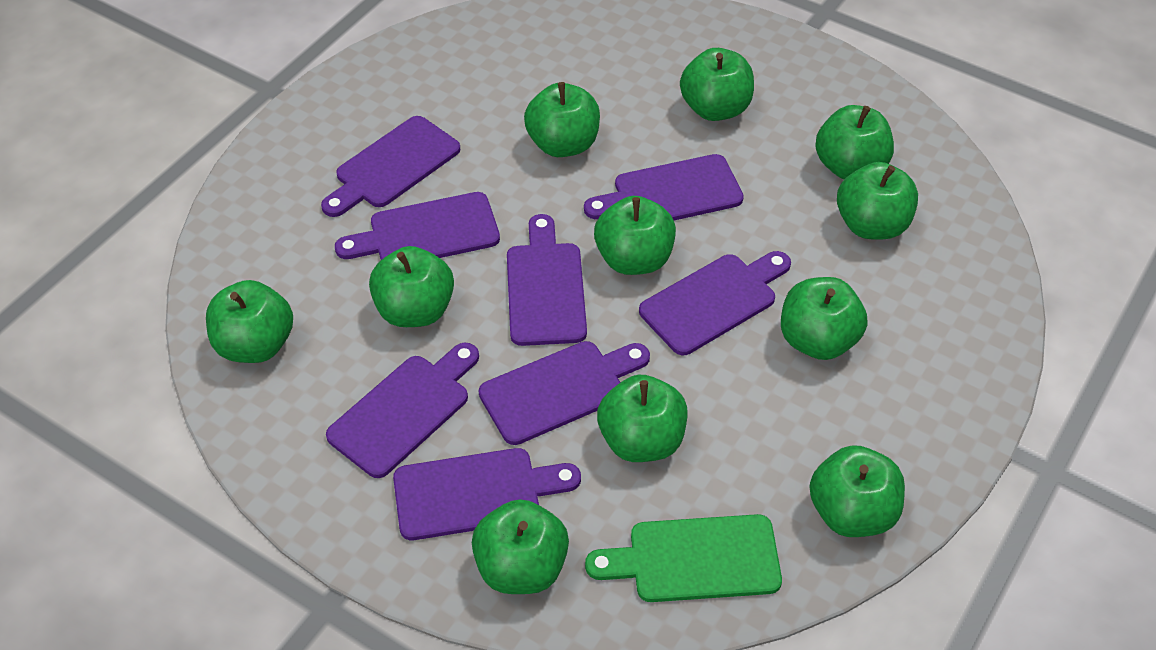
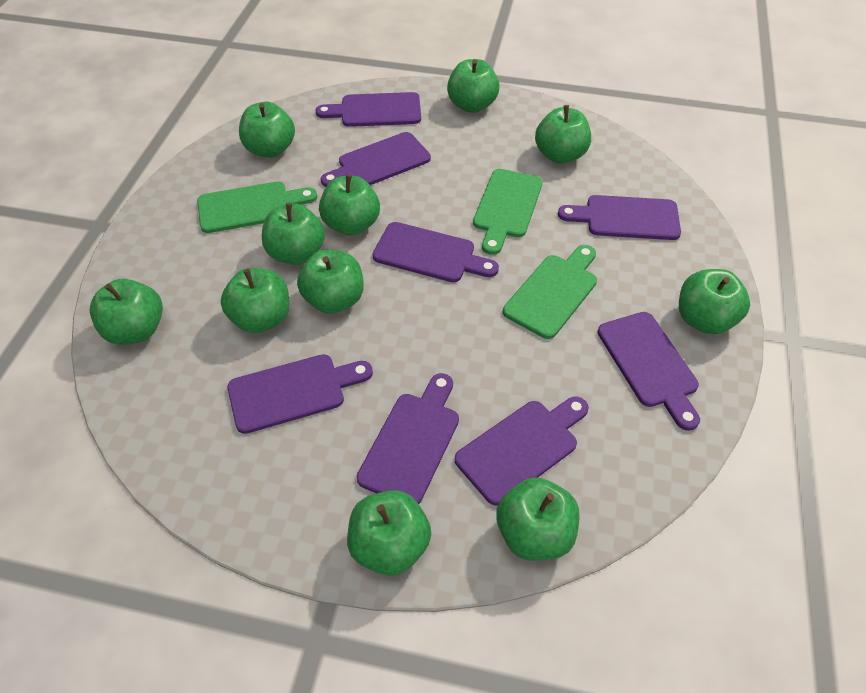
green cutting board: [585,514,782,602] = 1 -> [197,181,317,233] [473,169,543,255] [503,245,597,339] = 3

